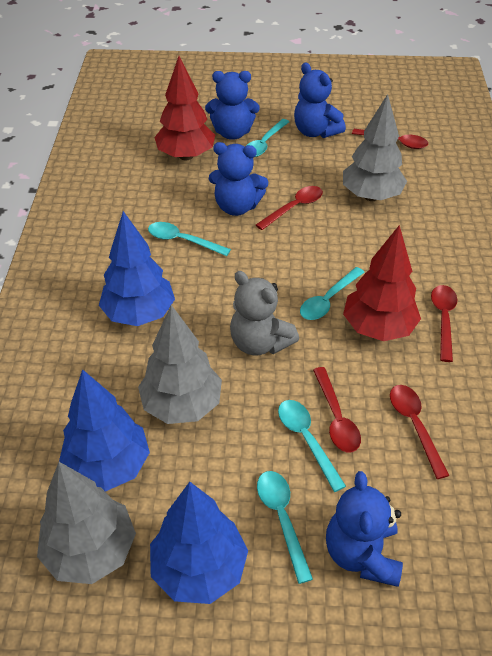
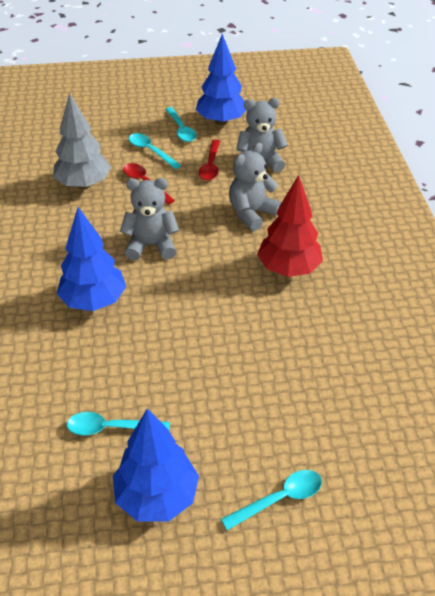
blue teddy bear: [205,71,260,140] [209,142,269,216] [294,63,346,138] [326,471,403,587] = 4 -> none = 0
grey teddy bear: [230,271,299,355] = 1 -> [120,178,179,260] [229,143,282,231] [236,98,288,173] = 3
grey tree: [37,462,136,584] [138,305,222,424] [343,94,407,201] = 3 -> [53,93,111,189] = 1
red spoon: [256,186,323,230] [313,367,361,452] [352,129,428,149] [390,385,449,479] [431,285,457,362] = 5 -> [123,163,175,205] [199,140,220,181] = 2
red tree: [154,56,215,160] [343,225,421,341] = 2 -> [257,175,323,277] = 1
turquoise spoon: [148,222,231,256] [246,119,289,157] [257,471,313,584] [278,400,346,492] [300,267,365,320] = 5 -> [67,412,170,436] [129,133,181,169] [165,107,197,142] [221,470,322,530] = 4

